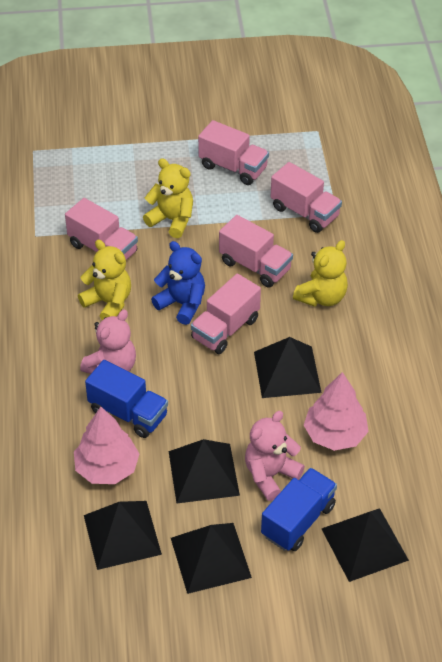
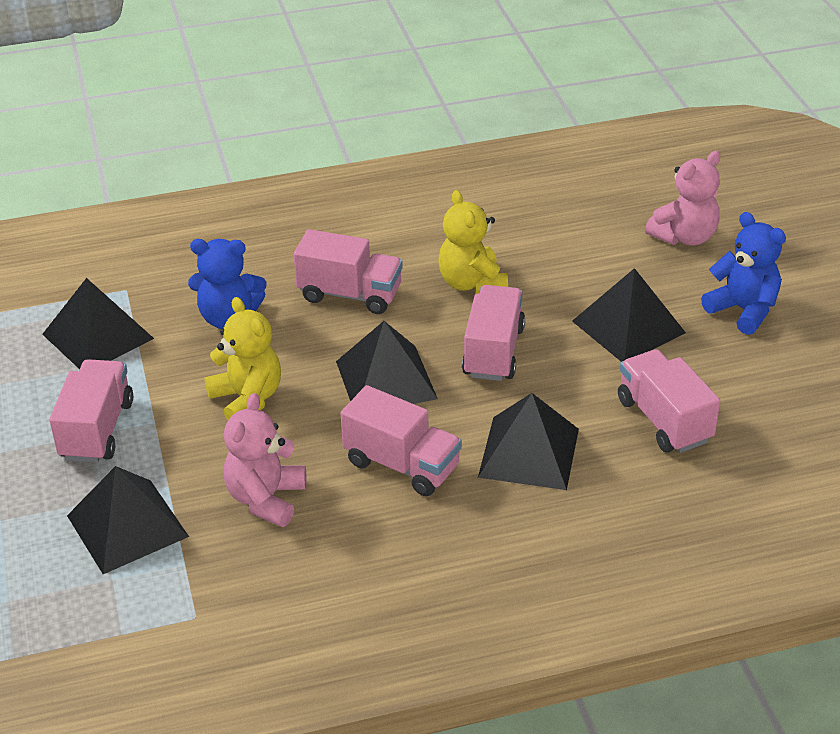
blue teddy bear: [151,241,205,325] = 1 -> [188,239,266,329] [701,212,786,335] = 2
blue truck: [85,360,168,438] [261,468,337,551] = 2 -> none = 0
pink tree: [74,407,140,484] [304,372,369,451] = 2 -> none = 0
yellow teddy bear: [78,240,131,320] [143,158,193,238] [293,240,348,307] = 3 -> [204,297,281,420] [438,190,508,294] = 2

